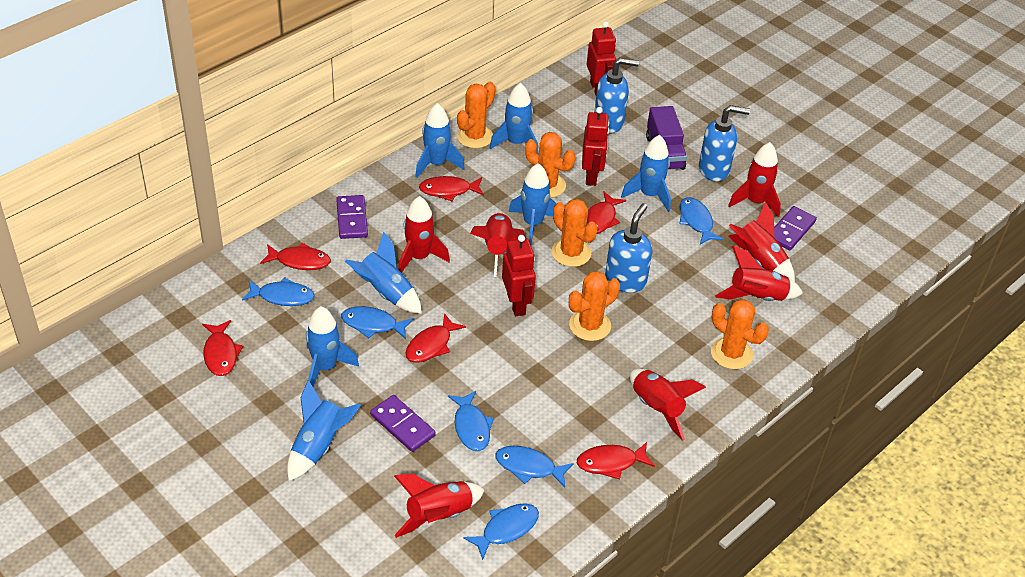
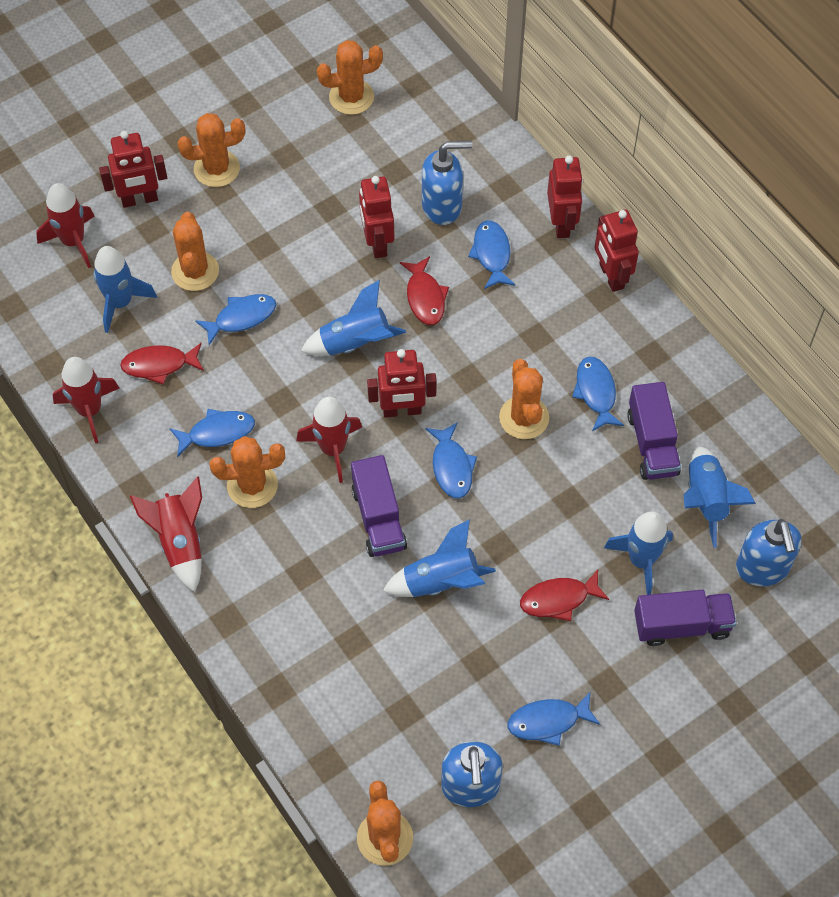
blue rocket: [287,380,361,481] [306,307,359,386] [345,231,422,314] [415,103,465,178] [490,83,539,154] [509,163,557,245] [621,135,671,212] = 7 -> [93,246,157,333] [301,280,406,356] [383,519,496,597] [604,511,673,595] [683,447,756,548] = 5
orange cactus: [457,82,496,148] [525,132,576,198] [551,199,598,267] [569,271,620,341] [711,299,769,369] = 5 -> [171,212,219,291] [177,113,245,187] [209,436,285,508] [317,40,383,115] [357,780,413,866] [499,359,549,439] = 6
purple domino: [336,195,368,239] [370,395,436,452] [774,206,817,251] = 3 -> none = 0
purple truck: [646,106,687,170] = 1 -> [351,455,407,557] [627,382,681,480] [634,590,737,646] = 3
red fish: [202,320,243,376] [260,243,331,270] [406,313,466,363] [419,176,484,201] [577,442,655,479] [587,191,626,234] = 6 -> [120,343,204,385] [400,256,449,325] [520,570,609,621] = 3
red robot: [502,235,536,316] [582,107,609,186] [587,21,616,95] = 3 -> [99,131,167,208] [359,176,394,258] [367,349,437,418] [547,156,583,238] [595,210,639,292] = 5
red rocket: [394,474,485,538] [398,196,450,273] [470,212,526,277] [630,369,706,440] [715,246,803,301] [728,142,781,217] [728,202,795,282] = 7 -> [36,183,95,268] [53,357,119,443] [130,477,202,592] [296,397,362,483] = 4

